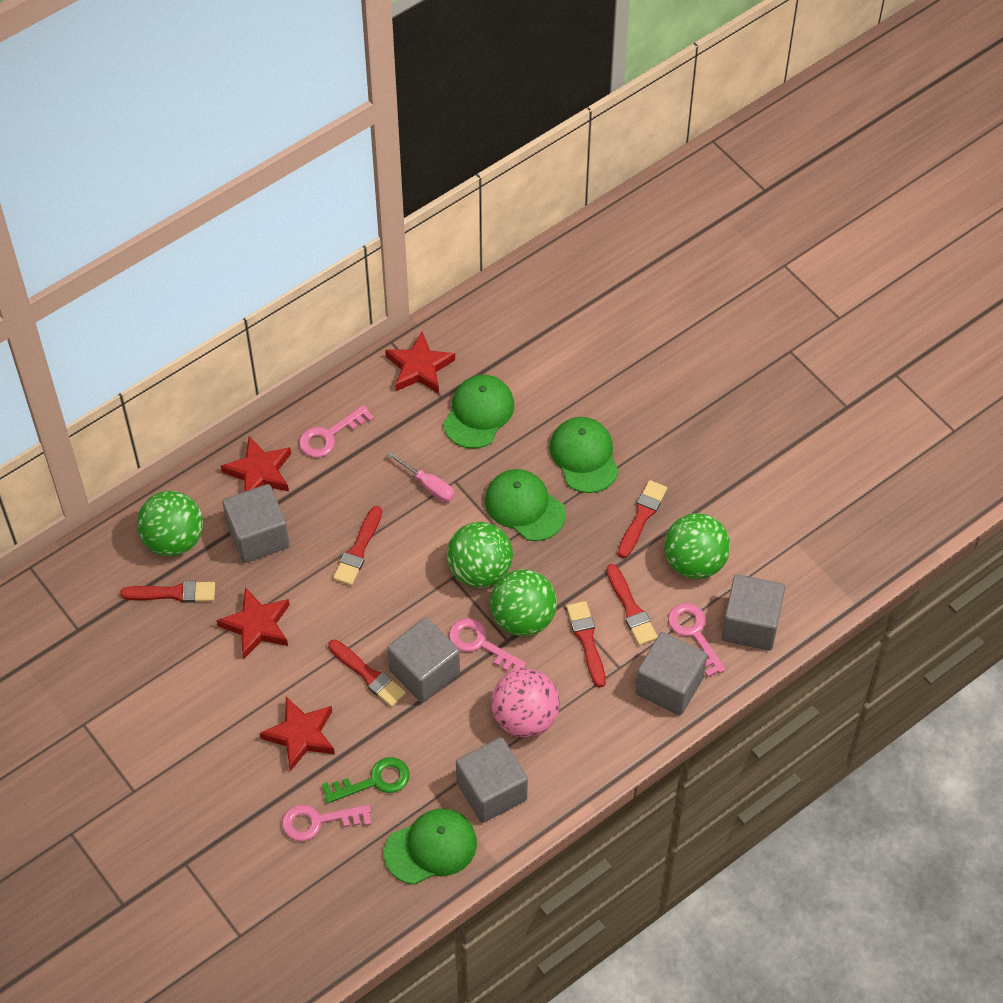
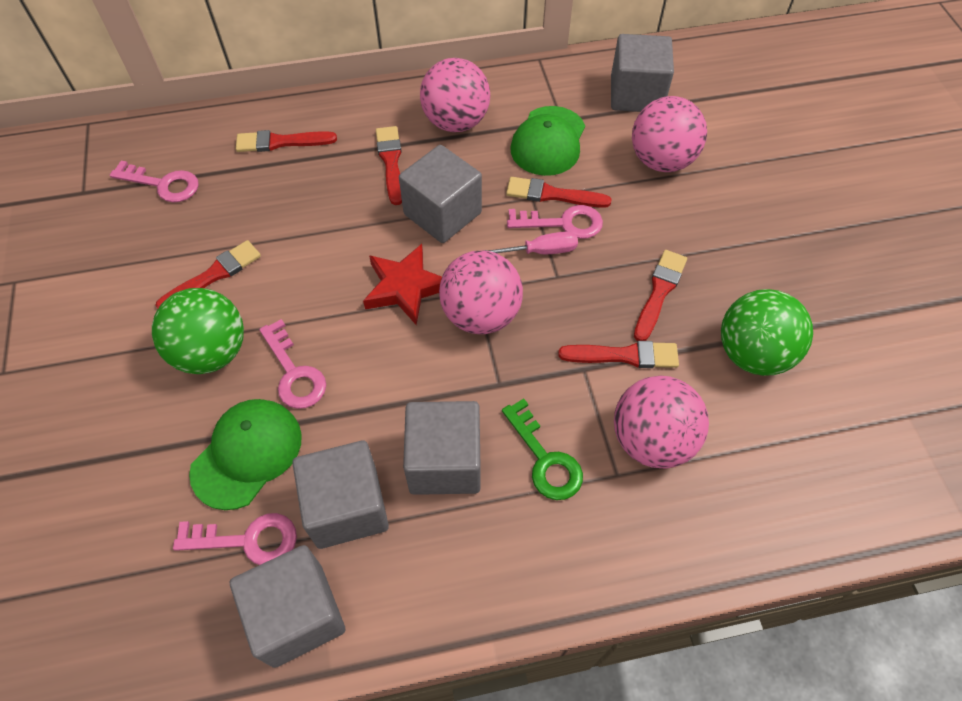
green ball: [137,491,203,556] [447,522,513,588] [490,569,557,636] [664,513,730,579] = 4 -> [152,288,244,374] [721,289,813,376] = 2
green cap: [384,809,477,885] [443,375,514,449] [485,469,566,541] [550,417,619,493] = 4 -> [189,399,302,510] [510,106,585,176] = 2
pink ball: [491,669,560,738] = 1 -> [420,58,490,132] [439,250,523,334] [614,376,709,469] [632,96,707,172] = 4
red star: [217,587,290,659] [221,436,291,492] [260,697,335,771] [385,332,455,393] = 4 -> [363,244,442,325] = 1

